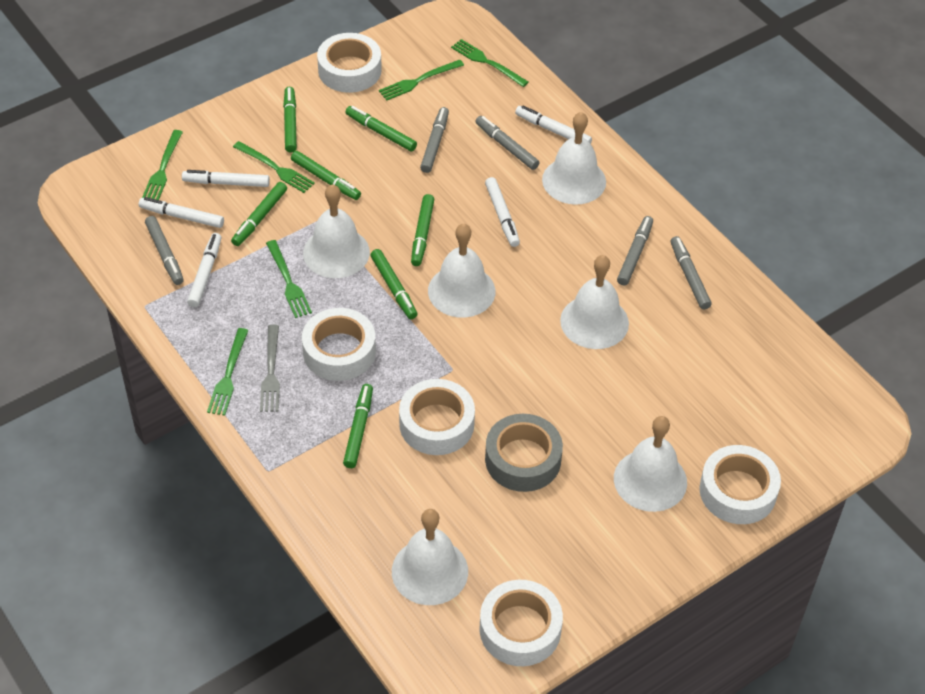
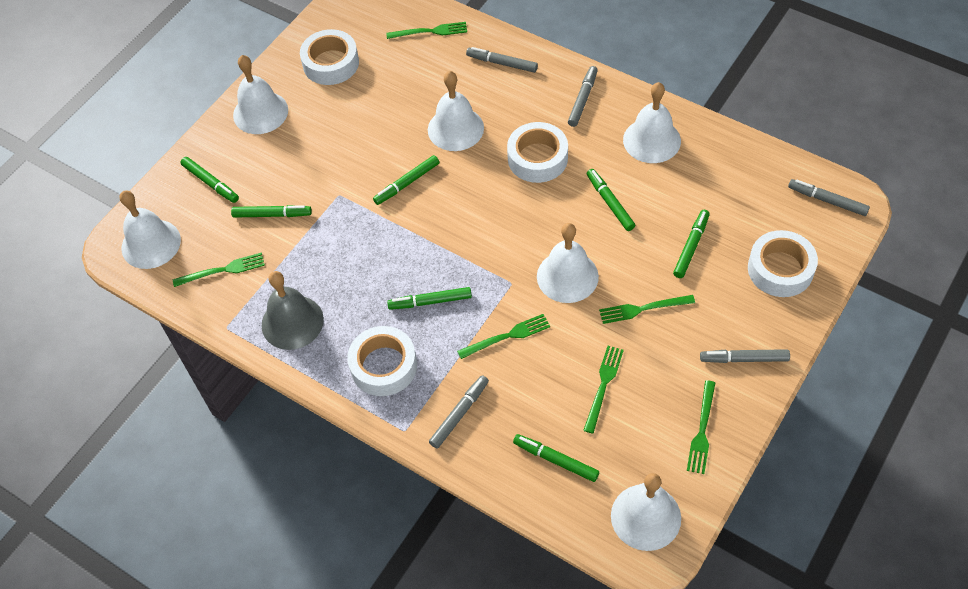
grey bell: none = 0 -> [261,271,324,350] = 1
grey fork: [260,325,280,412] = 1 -> none = 0
grey tape: [485,414,563,492] = 1 -> none = 0
white marker: [139,197,224,228] [182,170,270,187] [187,233,221,307] [485,177,520,247] [515,106,592,144] = 5 -> none = 0
white tape: [302,308,376,381] [317,33,382,93] [399,379,475,455] [479,580,563,666] [699,445,781,524] = 5 -> [300,29,359,85] [347,326,417,396] [507,122,568,183] [748,230,818,297] = 4

